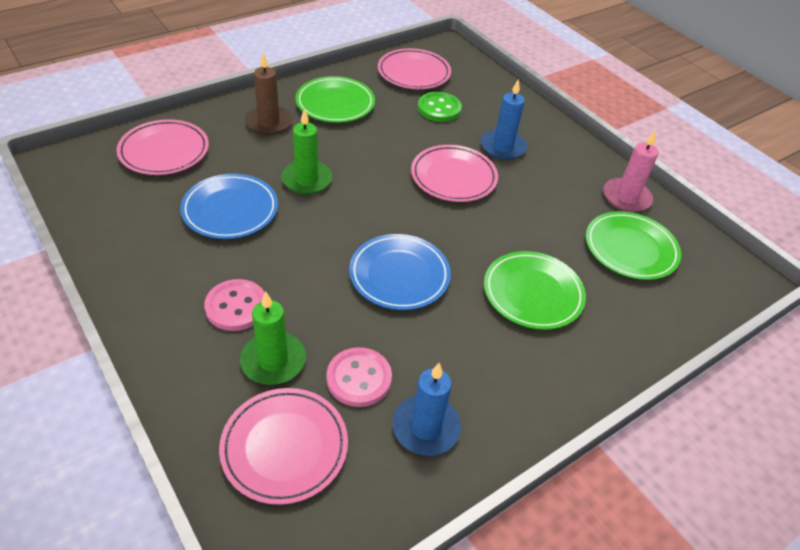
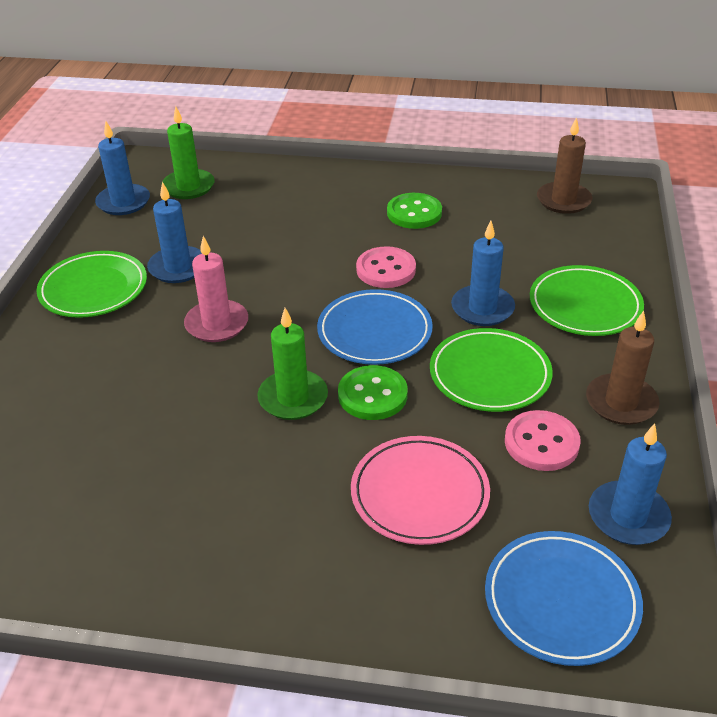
blue candle: [392,363,461,456] [481,79,527,160] = 2 -> [95,121,150,215] [147,182,202,283] [451,221,515,326] [589,423,672,545] = 4
brown candle: [245,53,292,135] = 1 -> [537,117,592,214] [586,311,660,425] = 2
green button: [418,92,462,122] = 1 -> [338,365,408,420] [387,193,442,229] = 2
pink plate: [116,119,209,175] [219,388,348,505] [378,48,451,89] [411,145,498,202] = 4 -> [351,436,490,545] = 1

